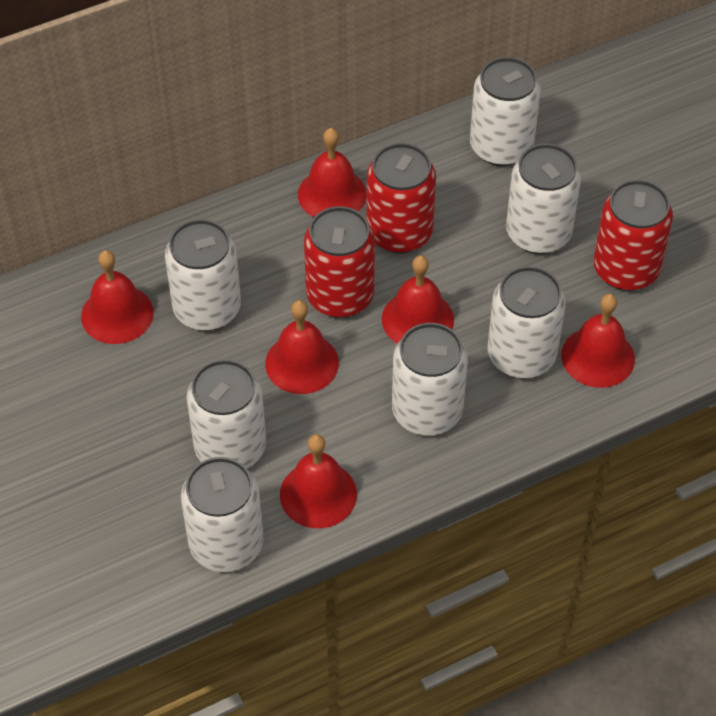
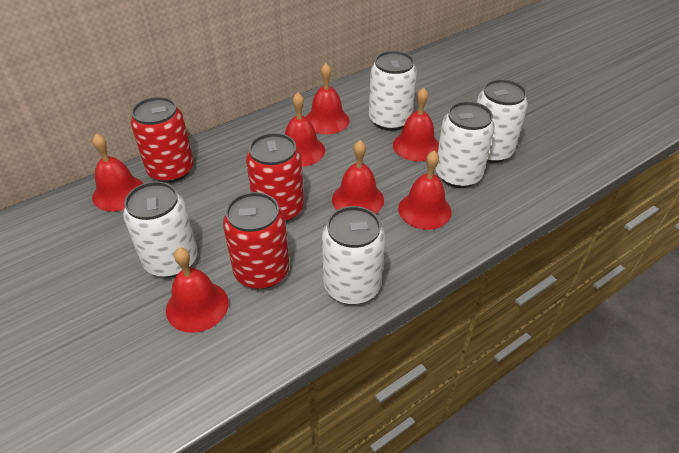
red bell: [81,250,154,344] [265,300,339,394] [280,434,357,528] [298,128,366,217] [382,255,454,344] [561,294,635,388] = 6 -> [92,134,144,212] [166,247,229,333] [285,92,325,166] [306,63,349,134] [332,140,384,214] [393,88,439,162] [398,151,452,230] = 7
white can: [165,219,241,331] [181,457,264,572] [187,359,266,469] [392,323,468,436] [470,57,541,166] [488,266,566,378] [506,144,581,254] = 7 -> [123,181,198,278] [322,206,385,305] [369,51,417,131] [435,101,495,188] [477,79,528,163] = 5

